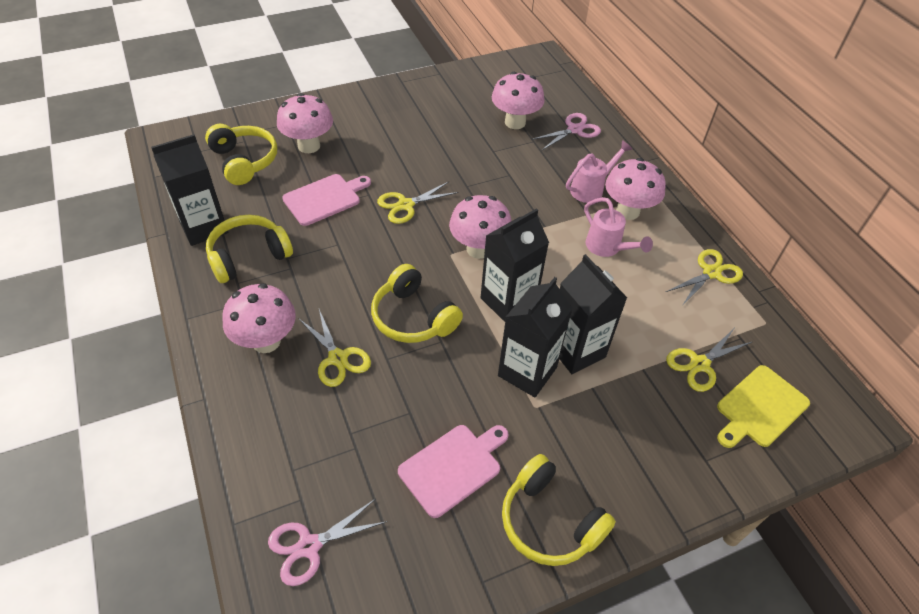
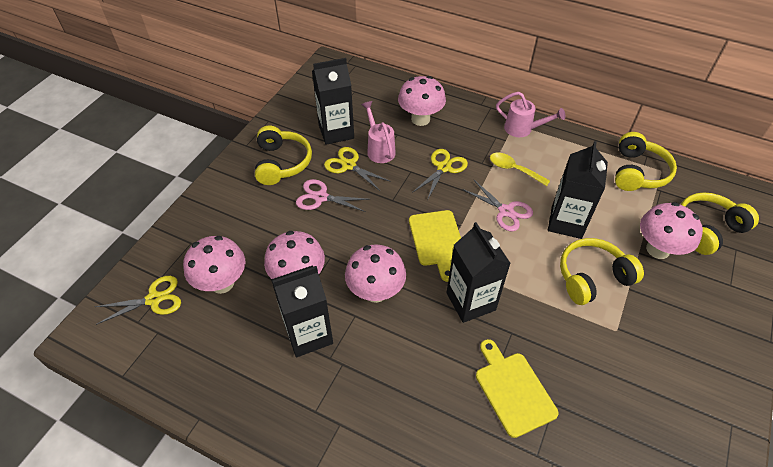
pink cutting board: [282,174,371,226] [398,425,509,518] = 2 -> none = 0
yellow cutting board: [717,365,810,448] = 1 -> [409,210,461,282] [476,339,559,438] = 2
yellow scissors: [298,309,371,387] [377,182,458,224] [666,249,743,306] [666,329,752,392] = 4 -> [95,276,181,325] [324,147,391,191] [412,149,468,200] = 3
yellow spoon: none = 0 -> [490,153,550,186] = 1

